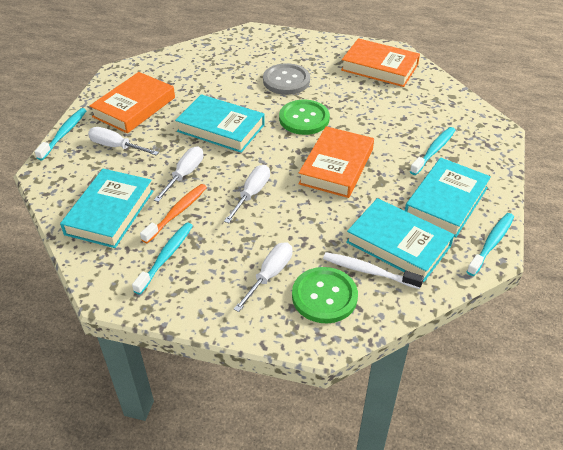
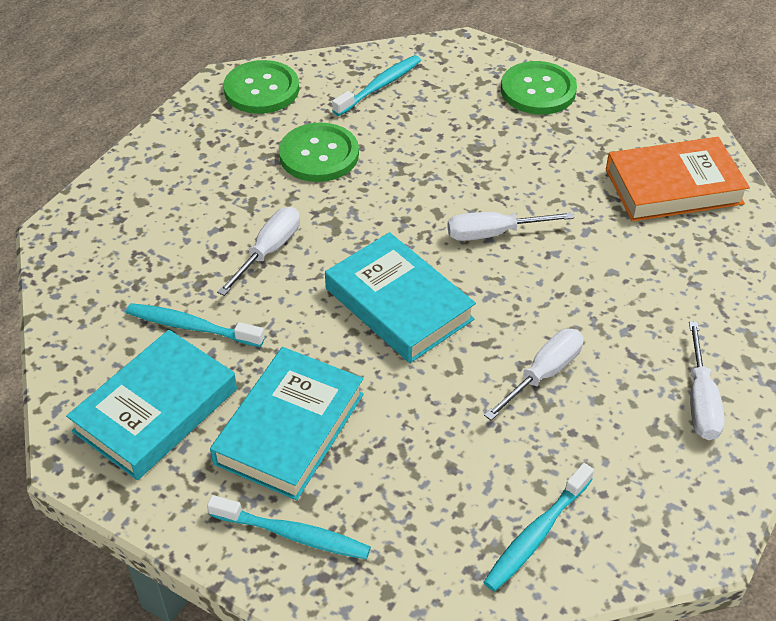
green button: [279,100,330,135] [292,267,358,323] = 2 -> [223,60,299,114] [279,122,359,182] [501,61,577,115] = 3
grey button: [263,63,310,95] = 1 -> none = 0
orange book: [89,72,175,133] [298,126,374,198] [341,38,420,87] = 3 -> [606,137,750,222] = 1
orange toothbrush: [140,184,207,243] = 1 -> none = 0
turquoise book: [60,169,153,248] [175,94,265,153] [346,198,454,282] [405,158,491,237] = 4 -> [66,330,237,480] [210,347,364,500] [325,232,476,363] = 3
white toothbrush: [323,252,424,289] = 1 -> none = 0

